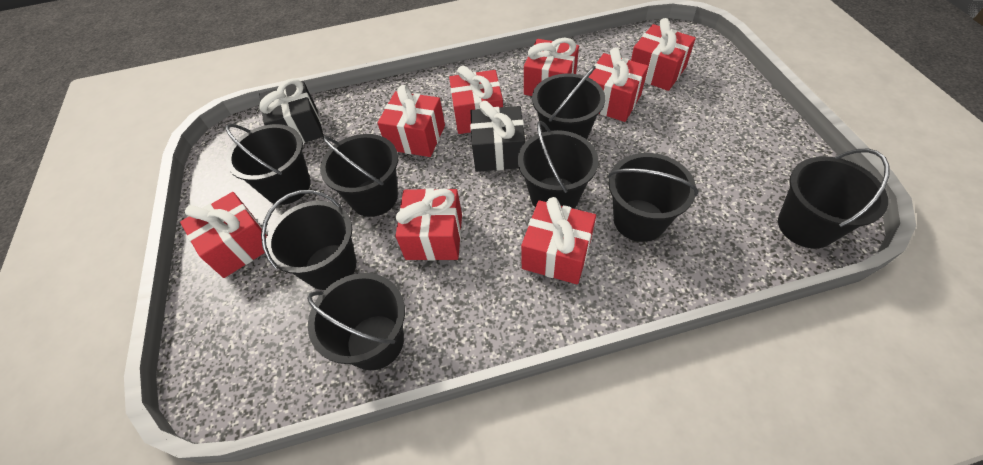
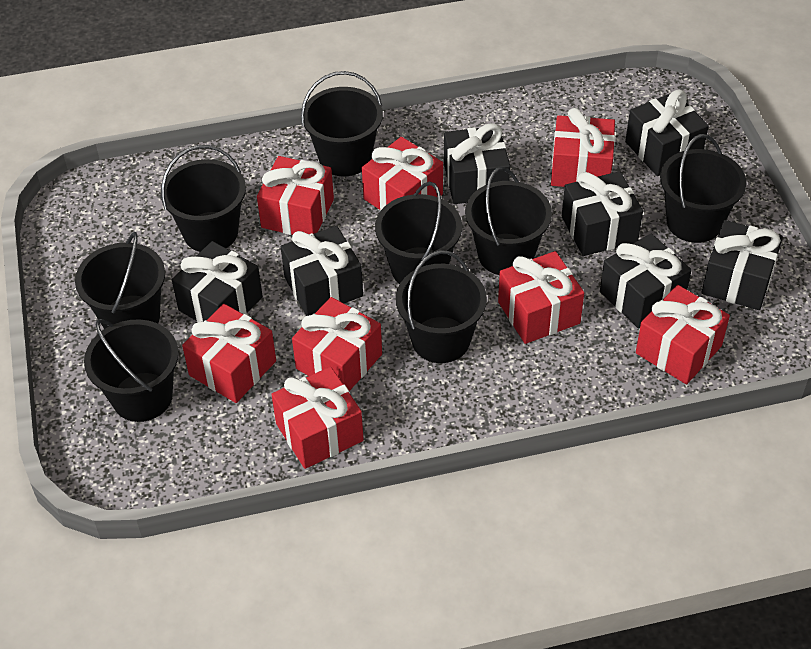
black gift: [259,78,324,143] [470,101,525,172] = 2 -> [172,241,263,322] [281,226,363,316] [444,123,510,204] [562,171,643,256] [600,234,692,329] [625,90,709,176] [701,220,783,310] = 7

